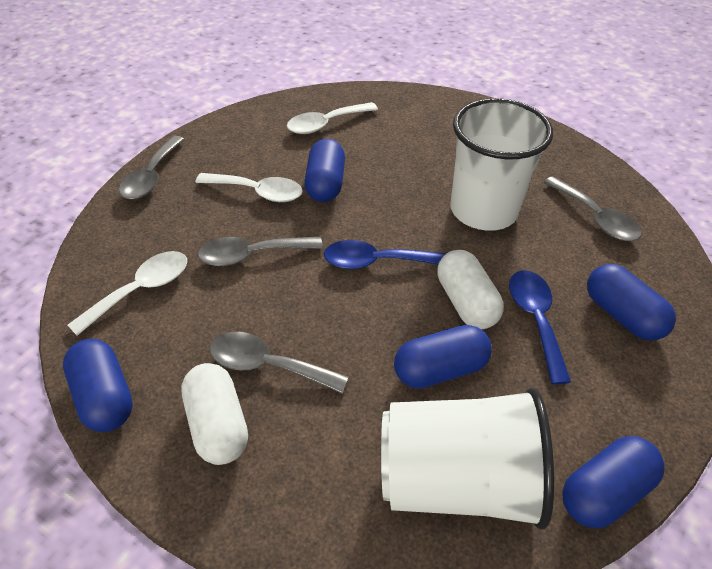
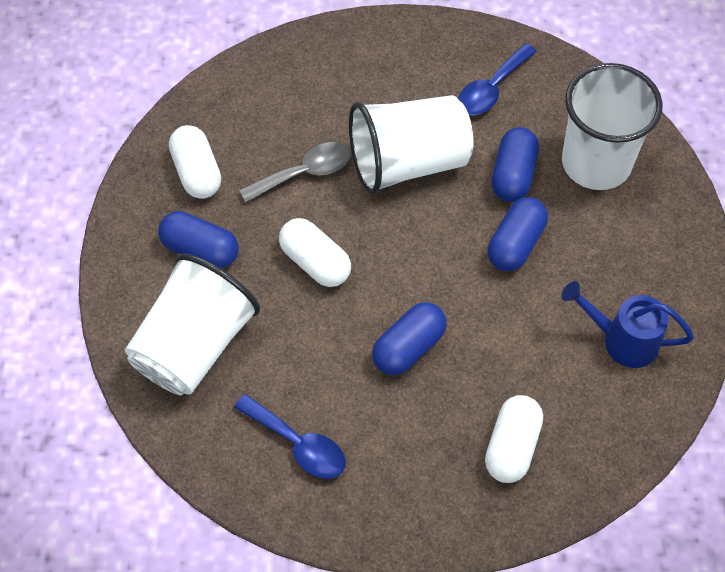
blue capsule: [63,339,133,432] [304,139,345,202] [394,325,492,389] [562,436,665,529] [587,264,676,341] = 5 -> [158,211,239,268] [372,302,447,375] [488,197,548,271] [491,127,539,202] = 4
blue watering can: none = 0 -> [562,281,694,368] = 1
grey spoon: [119,136,184,200] [198,237,323,266] [209,332,348,393] [543,176,642,241] = 4 -> [239,142,351,203] = 1
white capsule: [181,363,248,465] [437,250,504,329] = 2 -> [169,125,221,199] [279,218,351,287] [485,395,543,483] = 3
white cup: [381,387,554,530] [450,98,553,231] = 2 -> [125,254,260,395] [349,95,474,194] [562,63,663,190] = 3
white spoon: [68,251,187,336] [195,173,303,202] [287,102,378,134] = 3 -> none = 0

